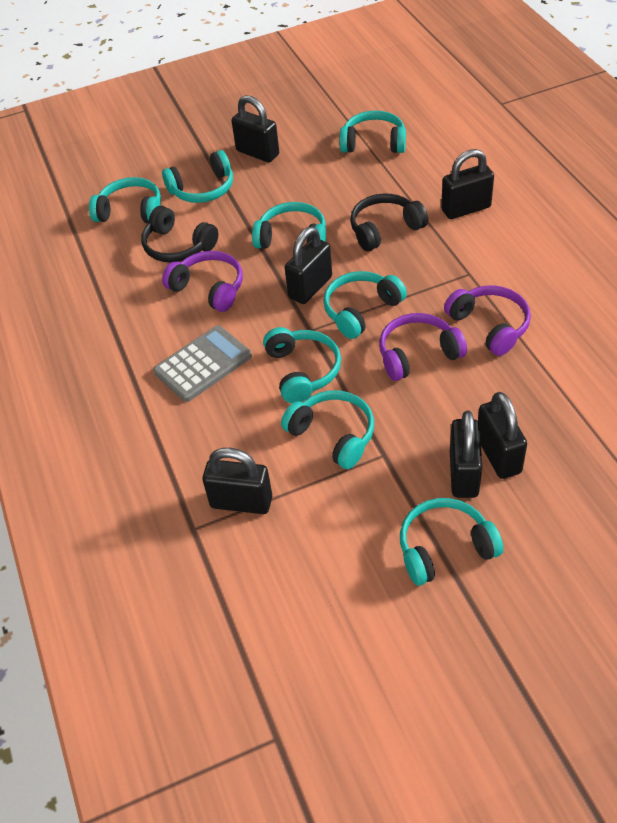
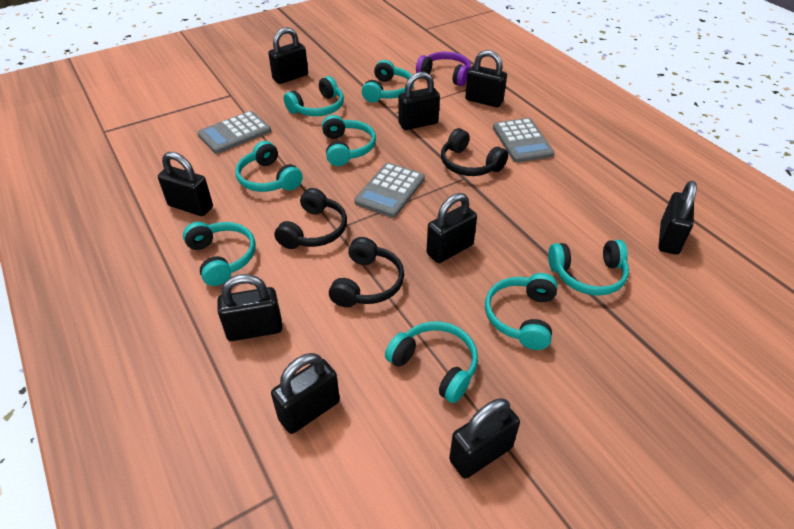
black headphones: [141,206,218,262] [350,193,428,251] = 2 -> [274,188,347,249] [329,237,404,307] [441,128,508,176] = 3
black padlock: [202,448,272,514] [232,95,279,162] [285,227,332,304] [441,149,494,219] [450,411,482,498] [478,392,527,479] = 6 -> [158,152,213,216] [217,274,282,341] [268,27,308,84] [271,353,340,434] [398,72,440,130] [426,193,477,263] [449,398,520,479] [465,50,507,107] [658,181,697,255] = 9
grey calculator: [153,326,252,402] = 1 -> [197,111,271,154] [354,163,425,218] [493,118,554,163] = 3
purple headphones: [162,251,243,312] [379,313,467,381] [444,286,531,356] = 3 -> [416,52,471,86] = 1

